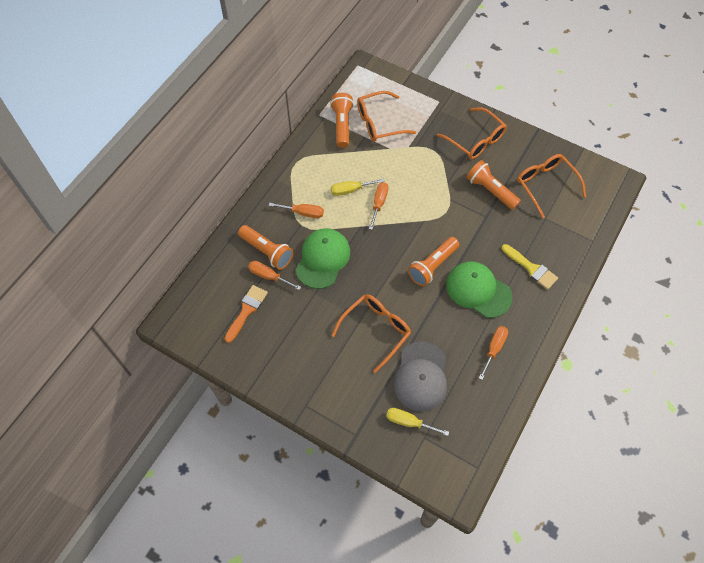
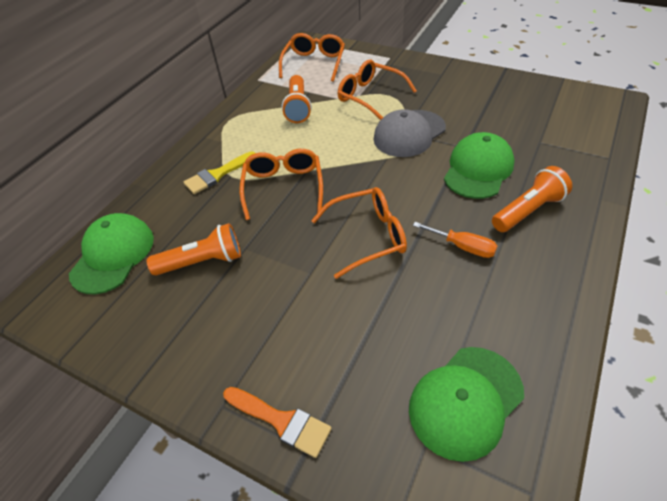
green cap: [296,228,350,289] [446,262,513,318] = 2 -> [69,213,154,294] [409,347,524,462] [444,132,515,199] = 3
orange flashlight: [238,225,293,270] [330,93,354,148] [408,237,459,287] [467,160,521,210] = 4 -> [147,223,241,276] [282,75,311,123] [492,166,572,232] = 3
orange screwdriver: [248,261,301,290] [269,203,324,218] [369,182,388,230] [479,326,508,380] = 4 -> [413,222,497,258] = 1
yellow screwdriver: [331,179,385,196] [386,408,449,436] = 2 -> none = 0

